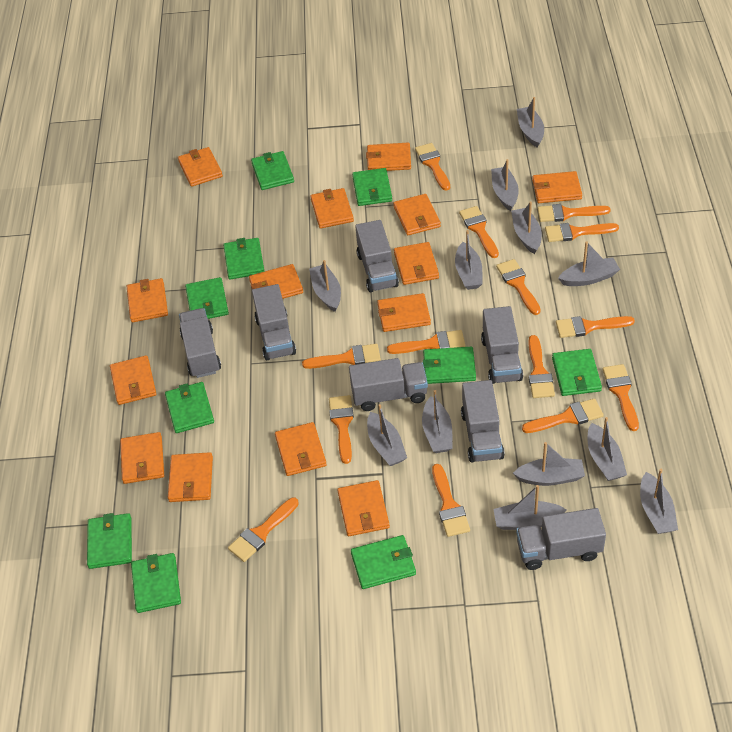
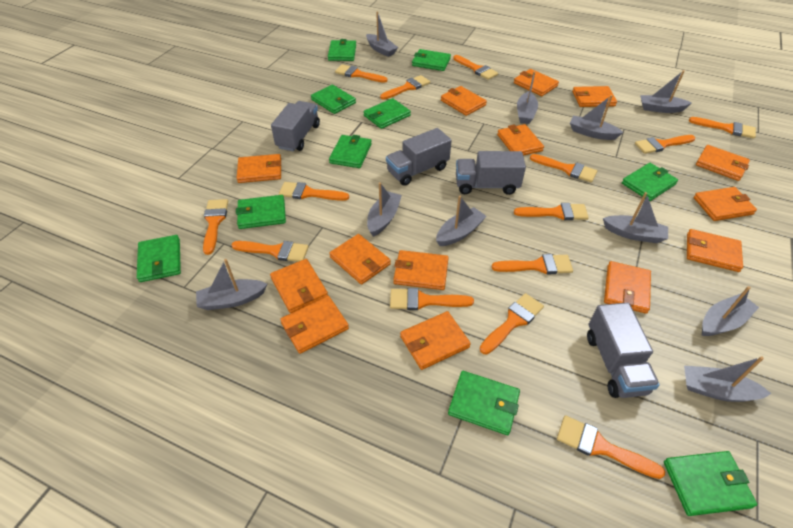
grey boat: [309,260,341,312] [367,404,407,466] [422,390,453,453] [455,230,483,290] [491,159,519,211] [493,485,567,530] [511,202,542,254] [513,442,585,486] [517,97,544,148] [558,241,620,286] [588,417,627,481] [640,469,678,534] = 12 -> [196,259,267,310] [366,11,398,57] [367,182,402,237] [436,196,487,246] [517,71,538,124] [570,95,624,140] [603,192,668,243] [640,70,692,113] [684,356,771,402] [702,286,759,336] = 10
grey truck: [179,308,221,378] [252,284,296,360] [349,358,428,411] [355,220,399,292] [461,380,505,462] [481,306,523,384] [516,508,606,570] = 7 -> [271,101,320,151] [386,128,452,186] [456,151,526,195] [587,302,660,398] = 4

